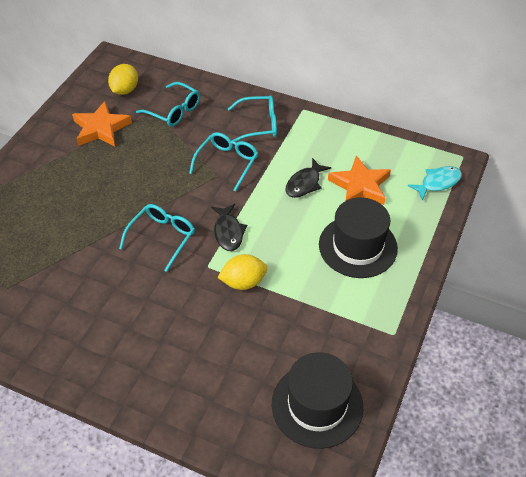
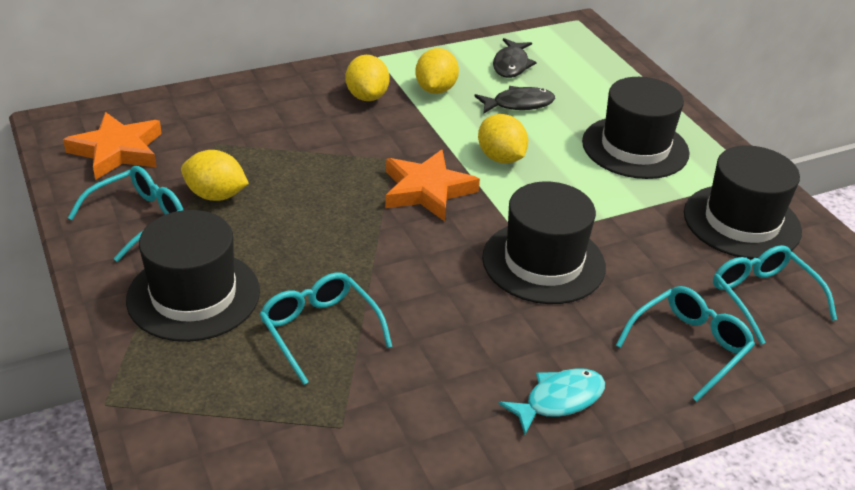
black hat: [272,352,363,449] [319,197,398,278] = 2 -> [126,210,260,342] [482,182,606,304] [582,77,690,179] [684,146,802,259] = 4
yellow lemon: [108,64,138,95] [217,254,268,290] = 2 -> [181,150,249,201] [346,55,390,101] [415,48,459,94] [478,114,528,164] = 4

